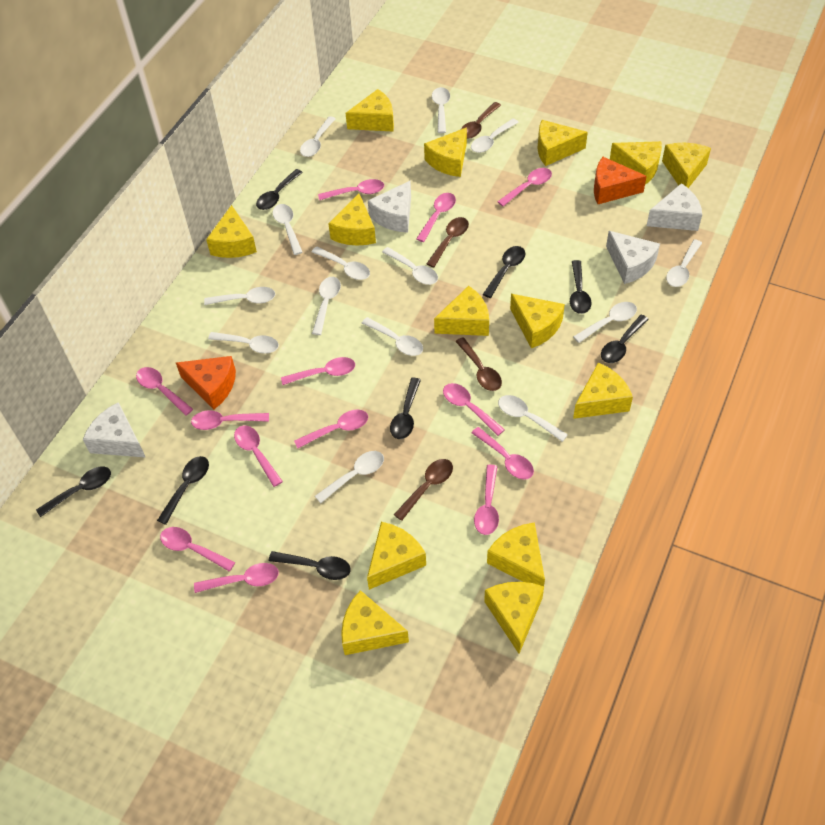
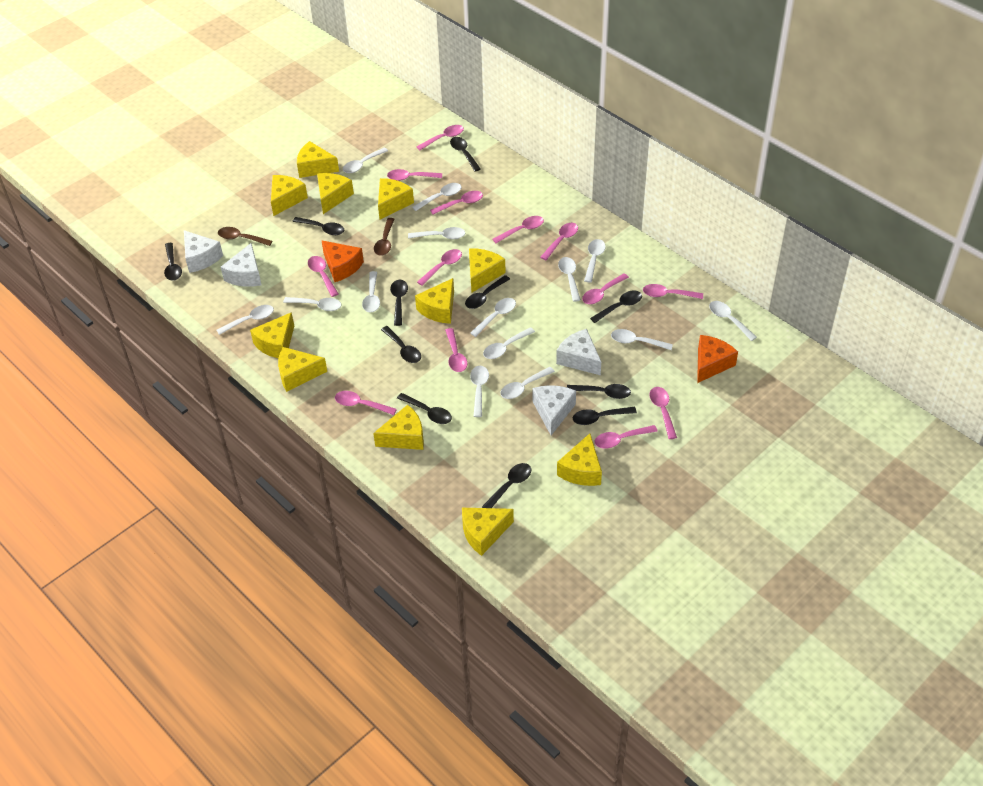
black spoon: [36,467,111,517] [157,456,209,525] [256,169,303,210] [269,551,351,580] [390,378,421,439] [483,246,525,298] [570,260,592,314] [601,315,649,363] = 8 -> [164,243,182,281] [293,217,344,235] [381,326,421,363] [390,280,408,326] [397,393,452,424] [450,137,481,172] [465,275,510,309] [482,463,531,508] [567,384,631,399] [573,407,637,425] [590,291,642,323] = 11
brown spoon: [394,459,453,521] [426,217,469,267] [455,337,502,391] [461,102,501,139] = 4 -> [218,227,272,246] [374,218,394,256] = 2
yellow cheese: [206,205,257,258] [328,193,376,246] [341,590,409,655] [346,89,394,132] [367,522,426,590] [424,127,467,177] [434,286,489,336] [484,582,544,654] [487,522,545,586] [510,294,565,348] [538,120,588,166] [573,362,633,419] [610,141,662,185] [662,142,711,188] = 14 -> [250,312,294,358] [271,175,308,216] [278,347,327,392] [297,141,339,178] [317,173,354,214] [373,405,424,450] [378,178,414,219] [415,278,454,324] [462,508,514,556] [469,249,506,292] [557,433,602,486] = 11

